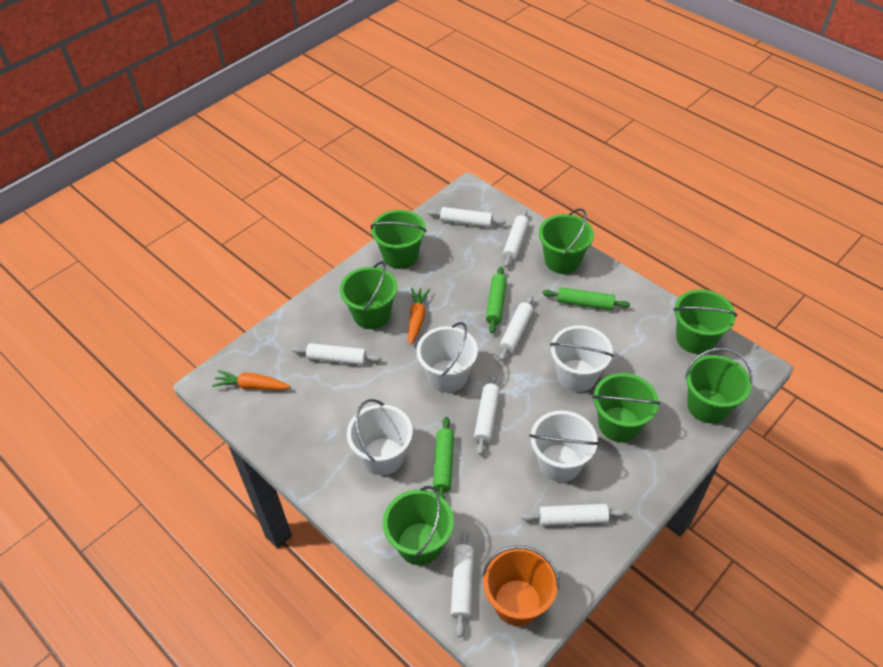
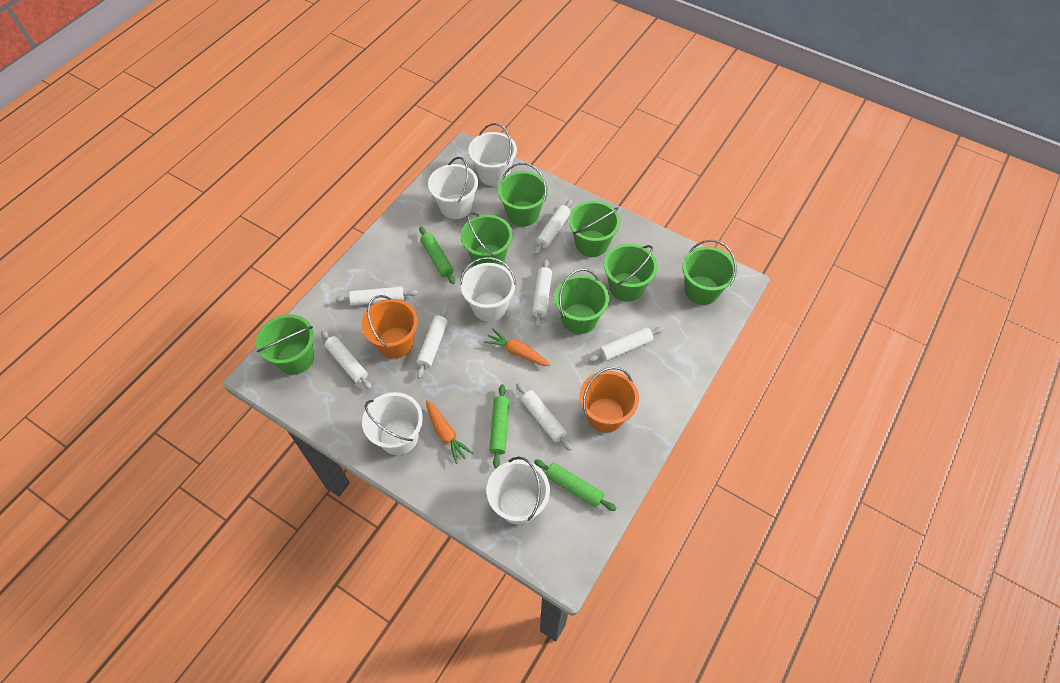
orange bucket: [482,546,559,626] = 1 -> [361,295,418,359] [579,367,639,433] = 2
white bucket: [347,399,413,475] [416,322,478,393] [529,411,599,482] [550,325,614,392] = 4 -> [362,392,423,455] [428,157,478,219] [460,257,516,321] [468,123,517,186] [487,457,550,525] = 5

